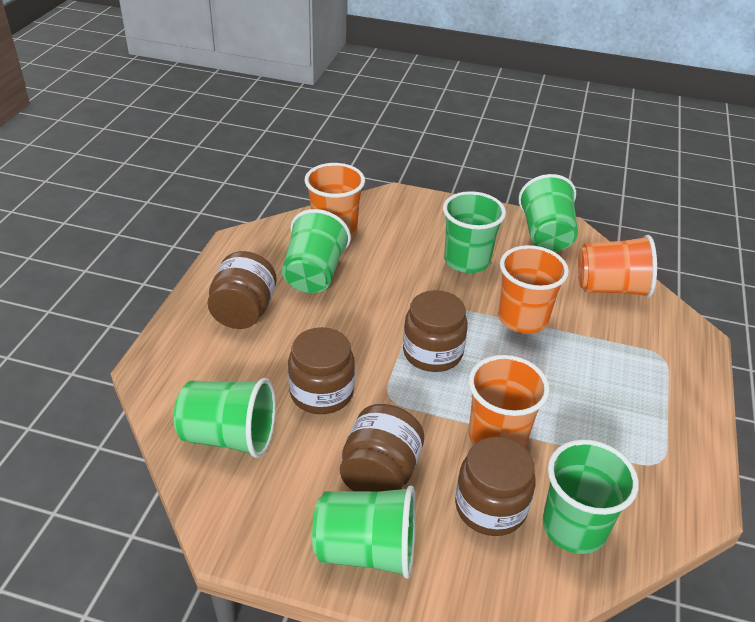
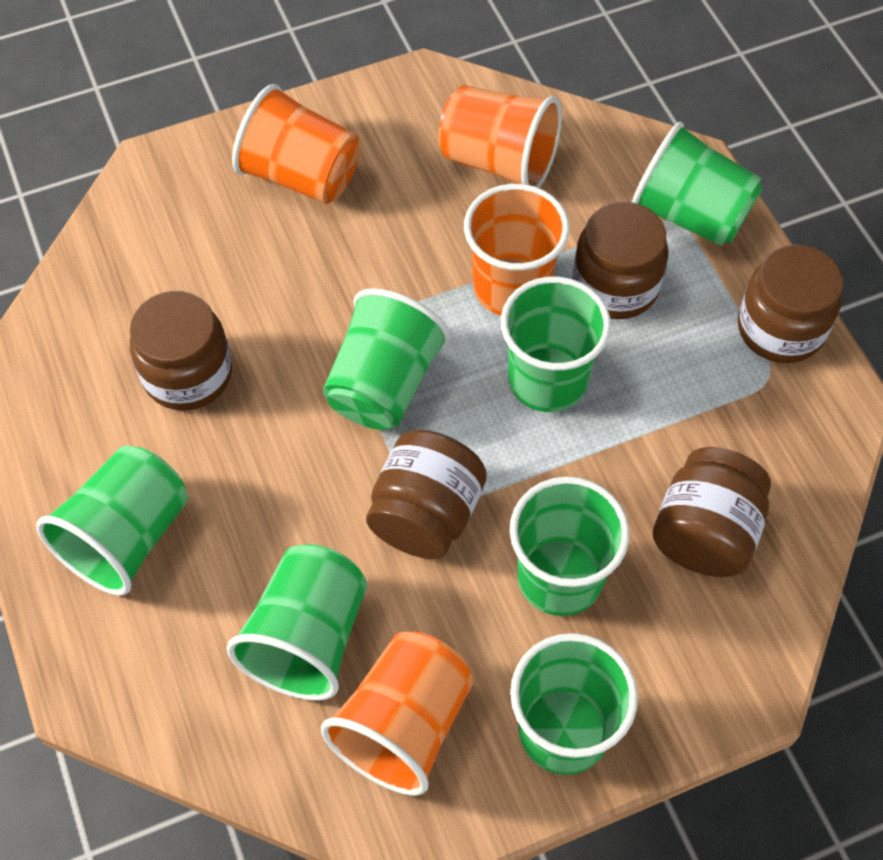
green cup: [174,378,276,458] [282,209,351,293] [312,486,416,579] [443,191,506,273] [518,174,578,252] [542,439,639,554] = 6 -> [36,446,188,596] [226,544,367,701] [323,288,450,430] [501,277,611,412] [510,476,630,616] [510,633,638,775] [632,122,763,247] = 7

